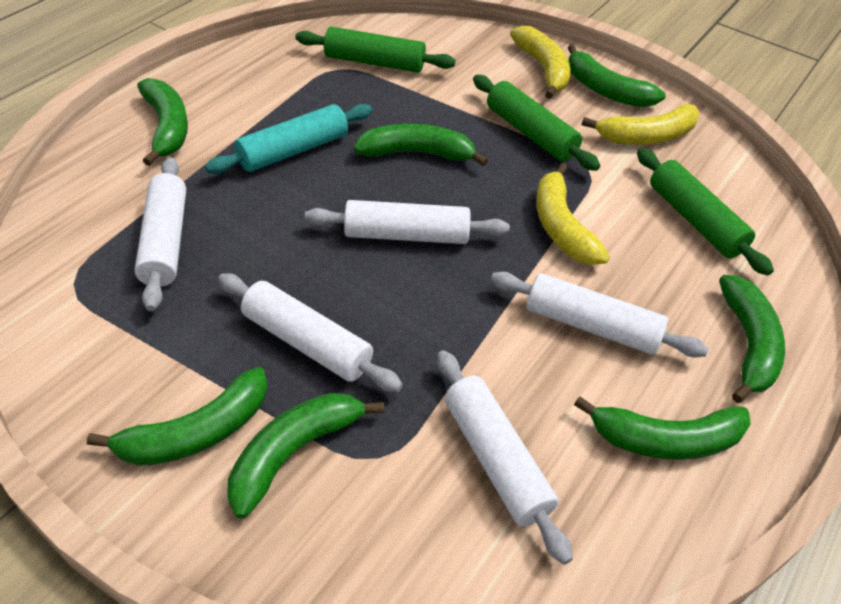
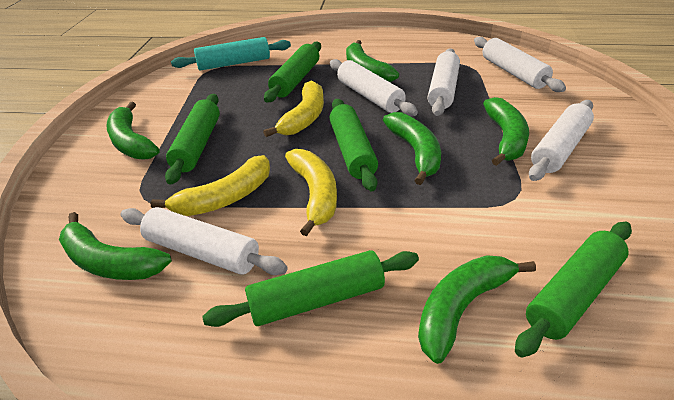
green banana: [87,367,268,466] [137,78,188,166] [227,393,384,519] [354,124,488,166] [568,44,666,107] [574,396,751,460] [719,275,785,403] = 7 -> [59,212,172,280] [106,102,160,160] [346,40,399,82] [383,112,441,185] [418,255,536,364] [483,97,529,166] = 6
green rolling pin: [295,27,456,73] [473,75,600,171] [637,148,774,276] = 3 -> [165,94,220,185] [202,250,419,327] [264,42,321,102] [329,99,378,191] [515,222,632,358] = 5

